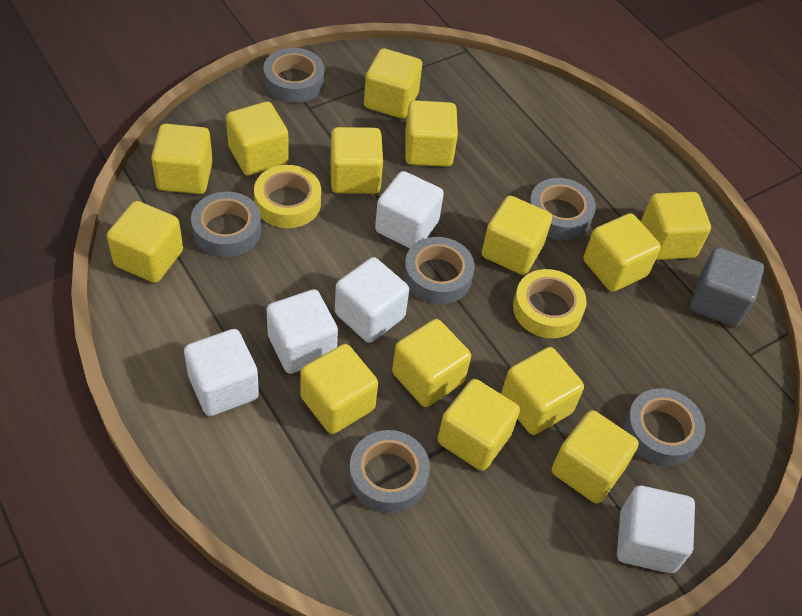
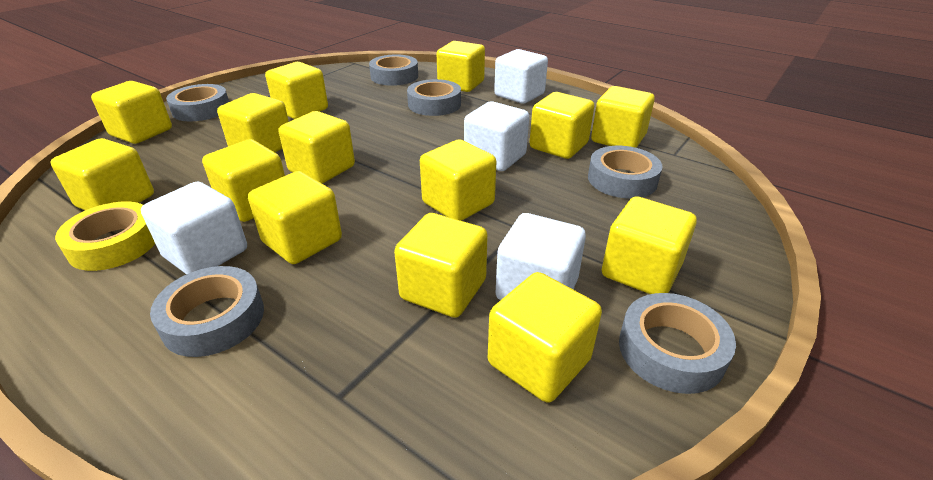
grey cube: [690,248,764,327] = 1 -> none = 0
white cube: [184,329,259,416] [266,289,338,374] [335,257,409,343] [375,171,444,248] [617,486,695,573] = 5 -> [141,182,247,274] [464,101,529,171] [494,49,548,104] [496,213,586,300] = 4
yellow tape: [254,165,321,228] [513,269,587,338] = 2 -> [55,202,155,271] = 1

